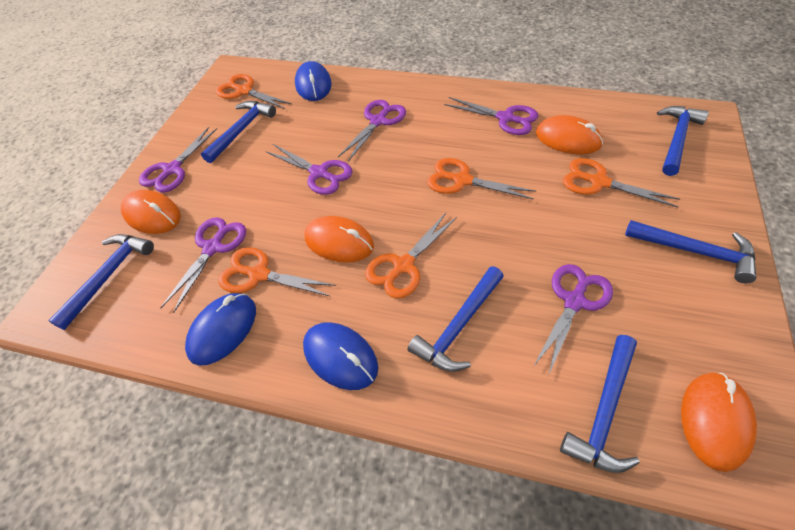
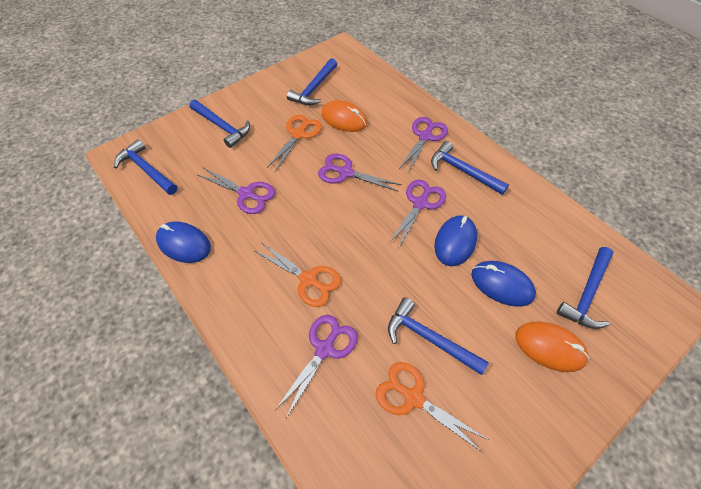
orange mouse: [121,190,181,234] [304,216,374,263] [536,115,603,154] [681,373,757,472] = 4 -> [322,100,367,132] [515,322,589,372] = 2
orange scissors: [216,74,292,109] [218,247,336,297] [365,213,457,298] [427,158,536,200] [563,158,680,208] = 5 -> [255,242,341,307] [267,115,322,172] [376,362,488,453] = 3
purple scissors: [139,127,217,192] [161,217,246,313] [265,144,353,195] [338,100,406,161] [444,97,538,135] [533,264,613,376] = 6 -> [198,168,275,214] [276,315,358,418] [318,154,402,192] [388,180,446,248] [399,117,448,173] = 5

